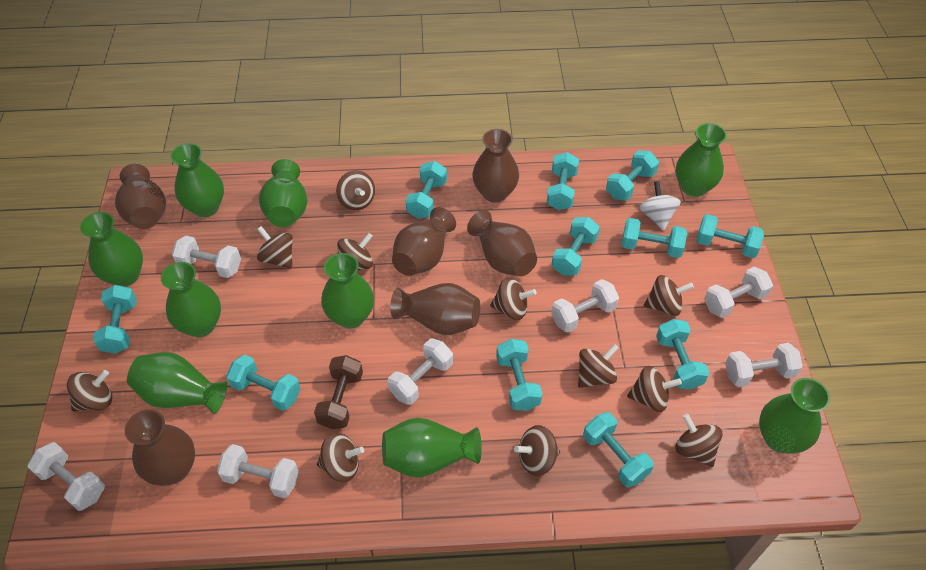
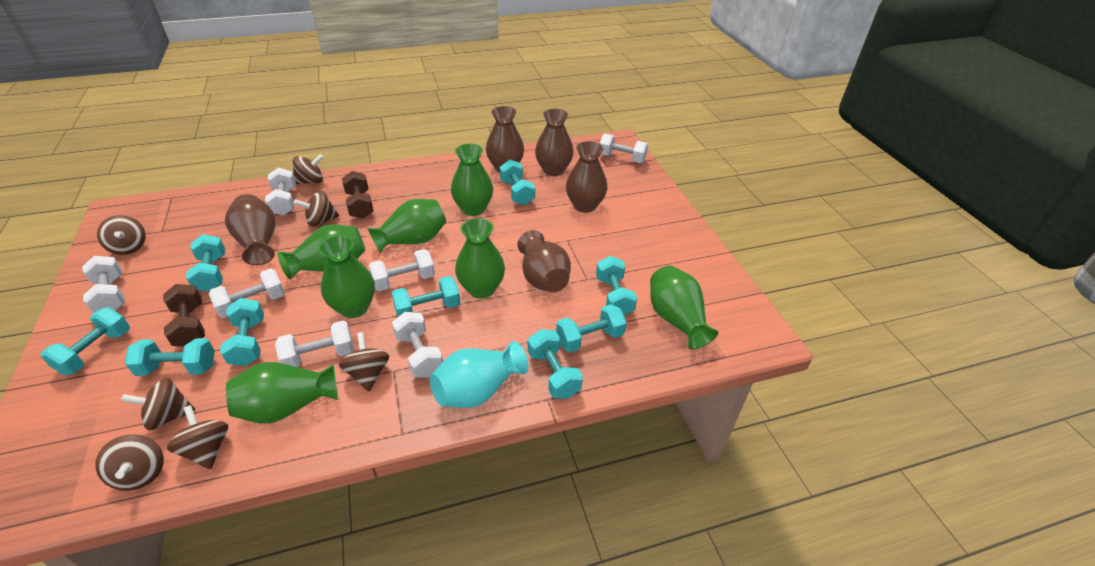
brown dumbbell: [314,355,363,429] = 1 -> [163,284,205,347] [342,171,374,219] = 2
brown spinning top: [67,370,112,411] [257,226,293,269] [317,433,364,482] [336,170,375,210] [337,233,373,270] [490,277,537,320] [514,425,560,476] [578,344,619,388] [627,366,682,412] [644,275,694,316] [676,414,722,467] = 11 -> [95,434,164,491] [97,215,146,255] [121,378,195,430] [167,405,228,469] [293,154,323,185] [294,191,339,227] [339,332,389,391] = 7
brown vase: [115,164,166,229] [125,409,195,486] [390,283,480,335] [392,207,456,276] [467,210,537,276] [472,129,519,203] = 6 -> [225,194,276,265] [486,106,524,173] [518,230,571,292] [535,109,574,176] [566,141,608,213] = 5
green vase: [80,212,143,287] [127,352,228,414] [161,262,221,337] [170,143,224,217] [259,159,308,227] [321,253,374,329] [382,418,482,478] [676,123,727,197] [759,378,830,454] = 9 -> [226,362,338,424] [278,224,366,279] [318,235,375,318] [367,199,446,253] [451,144,493,216] [455,218,505,299] [650,266,718,350] = 7
turquoise dumbbell: [93,285,137,354] [226,355,301,411] [405,161,447,219] [496,339,543,411] [547,152,579,210] [551,217,600,276] [583,412,654,488] [606,150,659,201] [622,218,687,258] [656,319,710,390] [696,214,764,258] = 11 -> [40,307,130,375] [125,338,215,376] [186,234,225,292] [220,298,264,366] [391,276,460,317] [500,160,535,205] [528,329,583,399] [556,304,627,353] [596,256,637,315] = 9
turquoise vase: none = 0 -> [430,341,529,408] = 1
white spinning top: [640,181,681,231] = 1 -> none = 0

